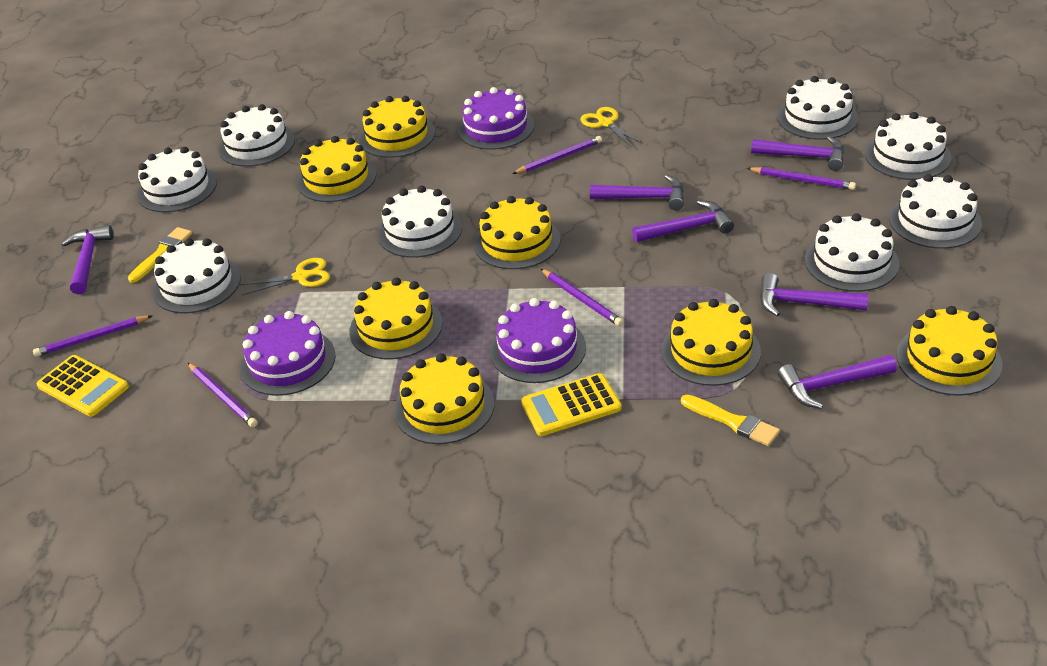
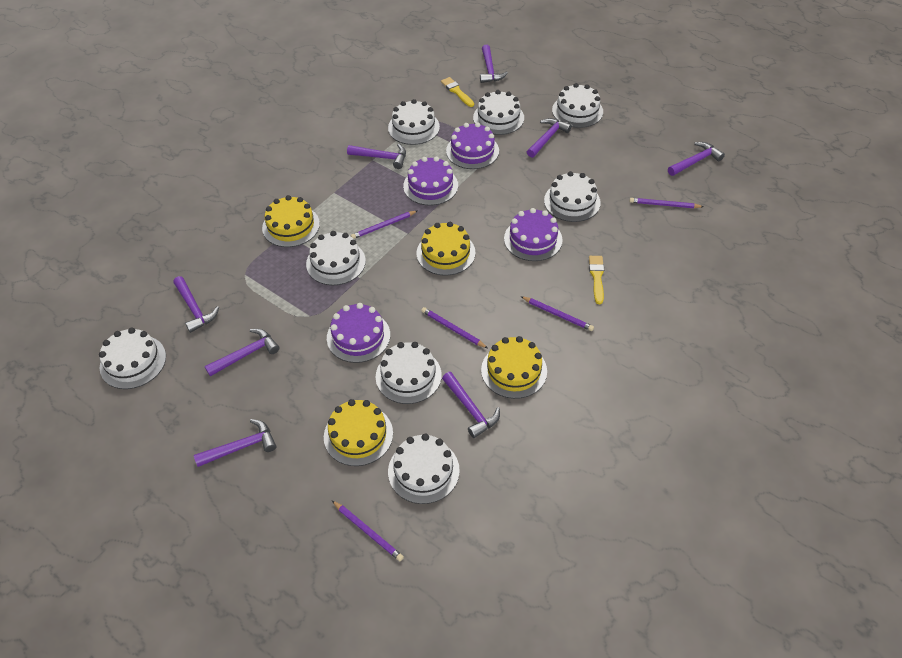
purple cake: [240,311,336,396] [458,87,534,150] [490,298,586,383] = 3 -> [327,303,390,363] [403,157,458,206] [446,122,499,169] [504,208,562,261] = 4
purple hammer: [61,225,114,294] [590,175,684,210] [632,200,734,242] [751,136,844,171] [760,273,868,317] [778,355,897,409] = 6 -> [173,276,219,333] [194,419,277,467] [205,329,280,377] [347,144,406,169] [442,372,500,438] [480,45,508,83] [527,118,572,158] [668,142,725,176] = 8
yellow cake: [297,136,377,202] [350,278,443,359] [359,96,435,158] [394,353,494,444] [474,196,561,269] [662,299,761,386] [897,306,1003,396] = 7 -> [262,195,320,247] [324,399,393,466] [417,222,475,276] [481,336,547,399] = 4
yellow calculator: [36,355,129,417] [521,373,622,436] = 2 -> none = 0
yellow scissors: [240,258,330,295] [580,107,643,148] = 2 -> none = 0

